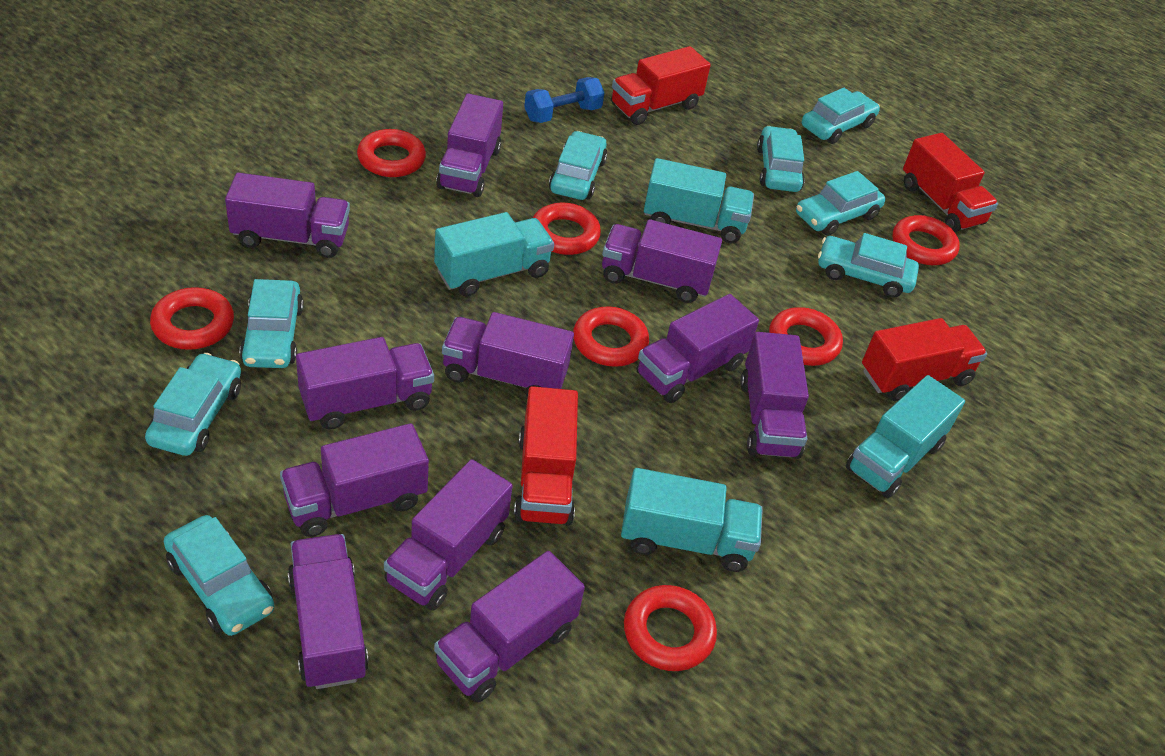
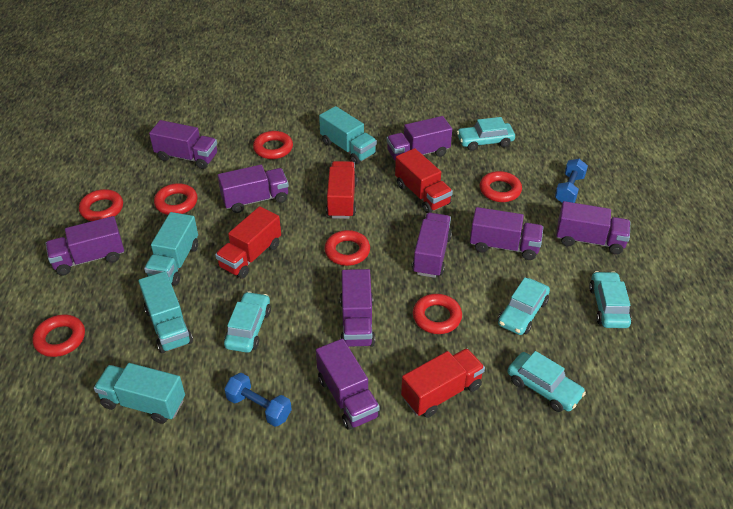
blue dumbbell: [524,77,604,123] = 1 -> [224,373,292,427] [555,159,588,203] = 2
purple truck: [225,172,350,258] [280,423,429,537] [288,534,369,689] [296,337,434,430] [384,459,513,611] [434,551,585,703] [436,93,503,197] [442,312,574,397] [602,219,722,303] [636,294,759,403] [740,332,809,459] = 11 -> [45,216,124,276] [149,120,217,169] [218,165,289,213] [316,339,380,430] [340,269,375,347] [387,116,452,161] [412,213,452,278] [470,207,543,260] [556,201,630,255] = 9
turquoise car: [145,353,241,456] [164,515,275,636] [240,279,304,368] [549,131,607,200] [757,126,805,192] [796,171,886,236] [802,88,880,144] [818,233,919,298] = 8 -> [224,291,271,353] [457,117,515,151] [498,277,550,335] [508,351,586,412] [589,271,632,328] = 5

